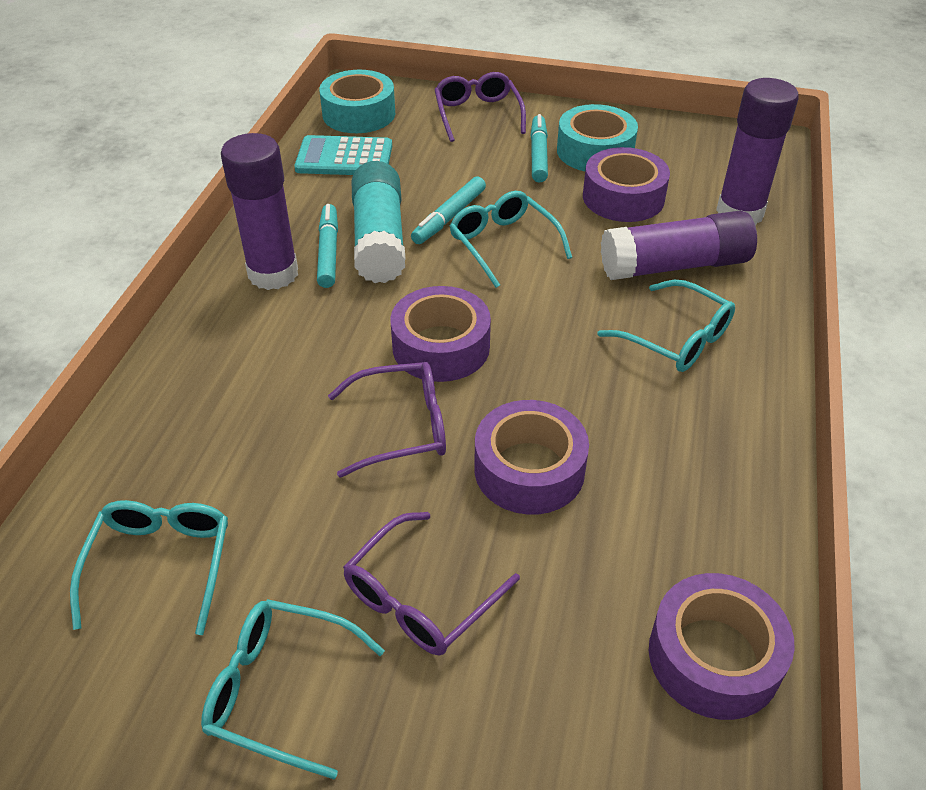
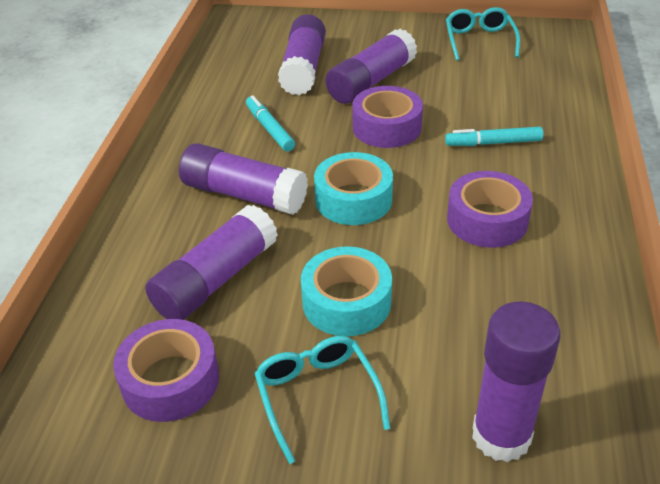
purple glasses: [328,362,446,478] [343,512,520,655] [434,72,526,142] = 3 -> none = 0
purple glue stick: [221,133,298,290] [601,211,757,280] [716,78,799,225] = 3 -> [145,205,278,320] [179,143,308,215] [278,14,326,95] [325,29,417,104] [472,301,560,462] = 5
purple tape: [390,286,491,382] [474,400,589,515] [583,147,670,222] [649,573,795,720] = 4 -> [113,319,219,422] [352,86,423,148] [447,171,533,248] = 3
turquoise calculator: [294,135,392,175] = 1 -> none = 0
turquoise glasses: [70,500,228,635] [201,599,385,779] [449,191,572,288] [598,280,735,372] = 4 -> [255,336,391,464] [446,7,520,61] = 2
turquoise glue stick: [352,161,406,283] = 1 -> none = 0
turquoise marker: [317,204,338,288] [411,177,486,244] [530,114,548,183] = 3 -> [246,95,295,152] [445,127,543,146] = 2

